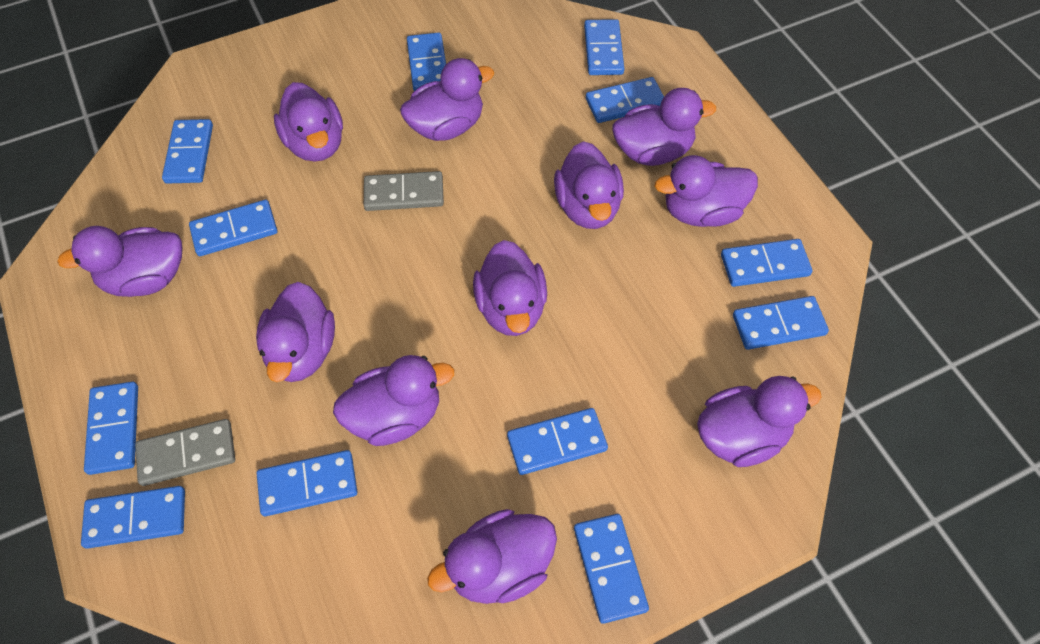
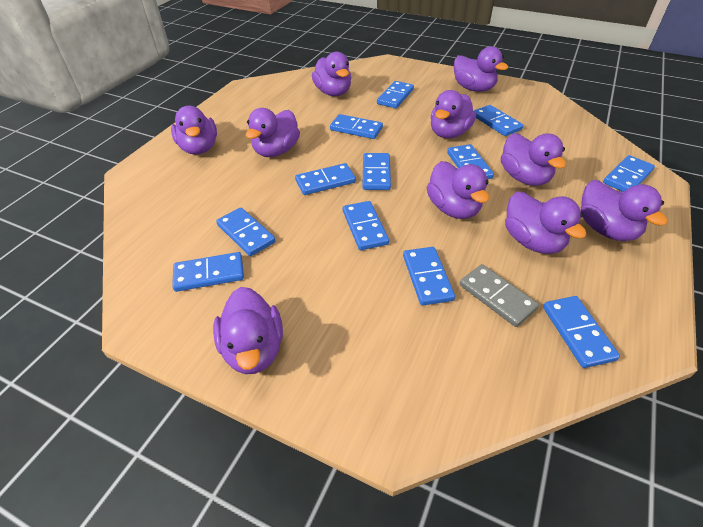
grey domino: [135,419,235,486] [364,171,444,211] = 2 -> [460,264,539,327] = 1
purple duck: [57,226,182,297] [256,282,335,382] [274,82,343,162] [333,355,454,446] [400,58,494,141] [427,509,557,604] [473,240,547,336] [554,141,624,229] [613,88,716,166] [655,155,758,227] [697,376,821,467] = 11 -> [171,106,217,155] [213,287,283,374] [246,108,300,157] [312,52,351,96] [427,161,489,219] [430,90,476,138] [454,46,508,92] [501,133,566,186] [505,191,587,254] [581,180,668,241] = 10

